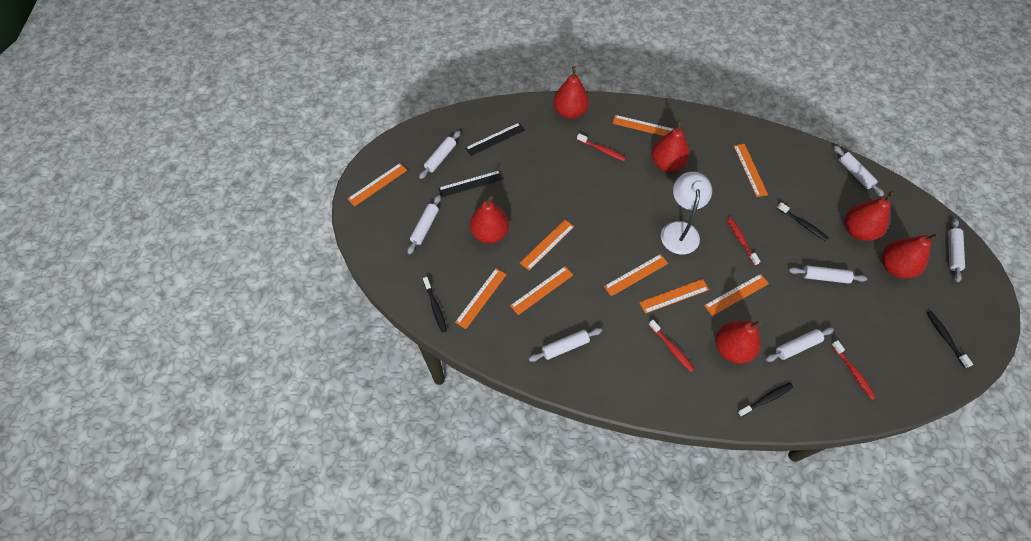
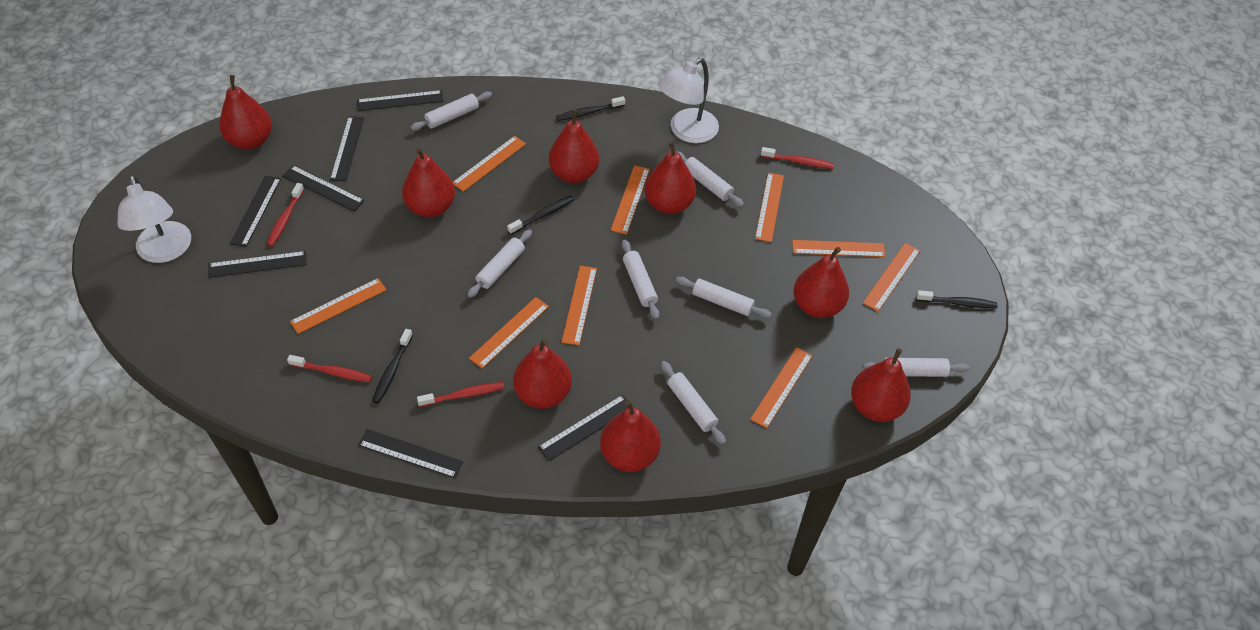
black ruler: [438,170,504,197] [465,123,525,156] = 2 -> [208,251,307,278] [230,176,281,247] [282,166,365,211] [330,116,364,181] [357,90,443,111] [358,429,463,478] [538,395,628,461] = 7
red pear: [470,196,509,244] [554,66,589,119] [652,120,690,172] [716,321,762,364] [845,191,894,241] [882,233,939,279] = 6 -> [219,75,272,150] [402,148,455,217] [513,338,572,409] [549,109,599,183] [600,400,661,472] [645,141,696,214] [794,247,849,318] [851,348,911,422] = 8
white lamp: [661,172,712,254] = 1 -> [117,175,191,263] [658,58,719,143] = 2

